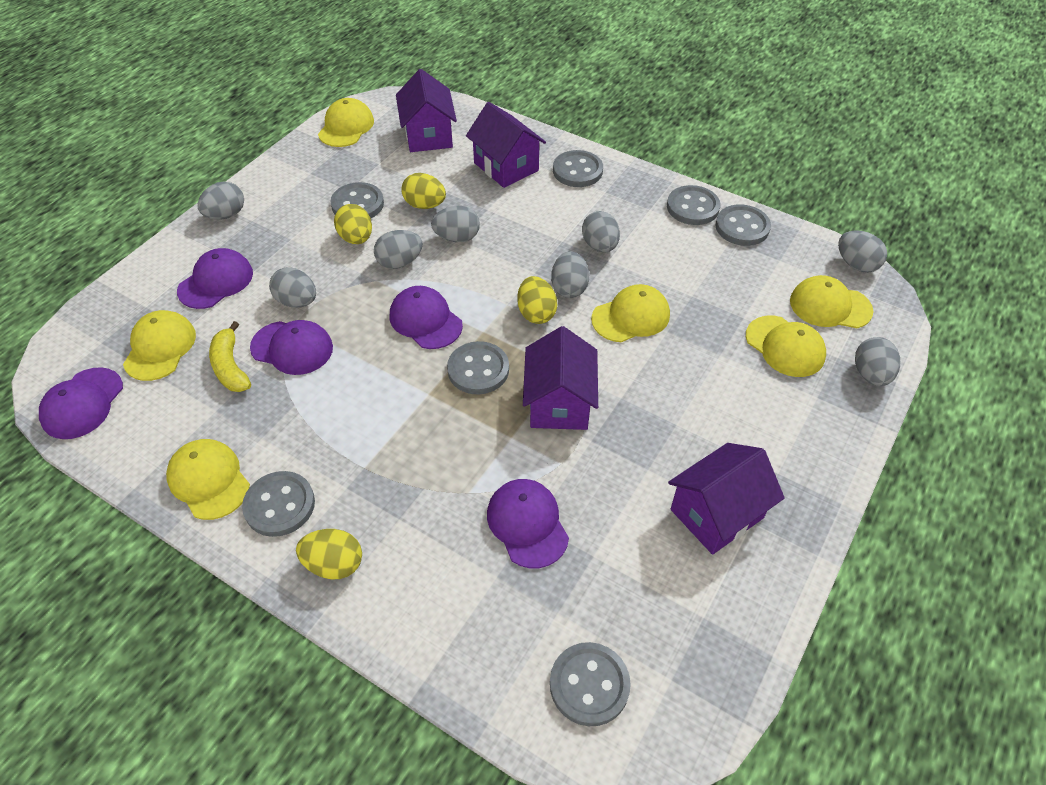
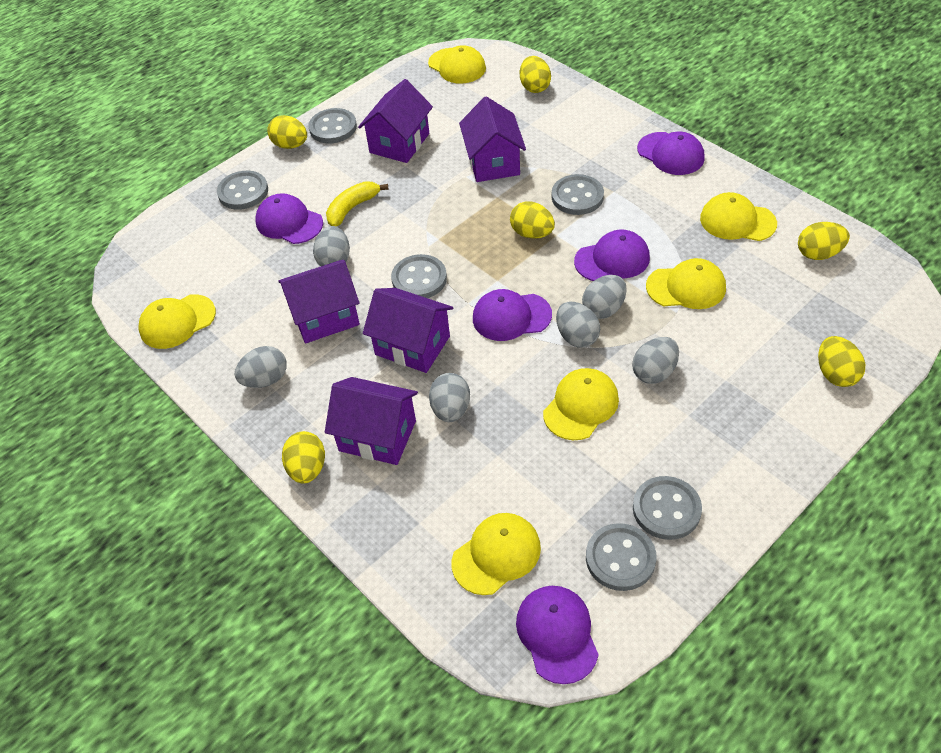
grey button: [242,471,315,537] [330,182,384,218] [447,341,509,394] [550,642,631,726] [553,150,603,187] [667,185,720,225] [716,204,771,246] = 7 -> [217,171,268,210] [309,108,357,143] [391,254,447,298] [552,174,604,215] [586,523,657,591] [633,476,702,540] = 6
grey egg: [198,181,244,220] [269,267,316,308] [374,230,423,269] [431,206,480,242] [551,251,589,298] [582,211,620,253] [838,230,887,273] [855,337,900,386] = 8 -> [235,346,287,388] [313,226,350,266] [429,373,470,422] [556,302,600,348] [582,275,626,319] [632,337,679,384] = 6
purple house: [396,69,457,152] [466,102,546,188] [523,326,598,430] [668,443,785,555] = 4 -> [278,260,360,343] [325,377,418,465] [358,79,433,163] [363,288,453,373] [459,96,526,182] = 5
yellow egg: [296,529,362,580] [334,204,372,244] [401,173,446,209] [517,276,557,324] = 4 -> [267,115,307,149] [282,431,325,484] [510,201,555,239] [520,56,551,93] [798,222,850,260] [818,336,865,387] = 6

